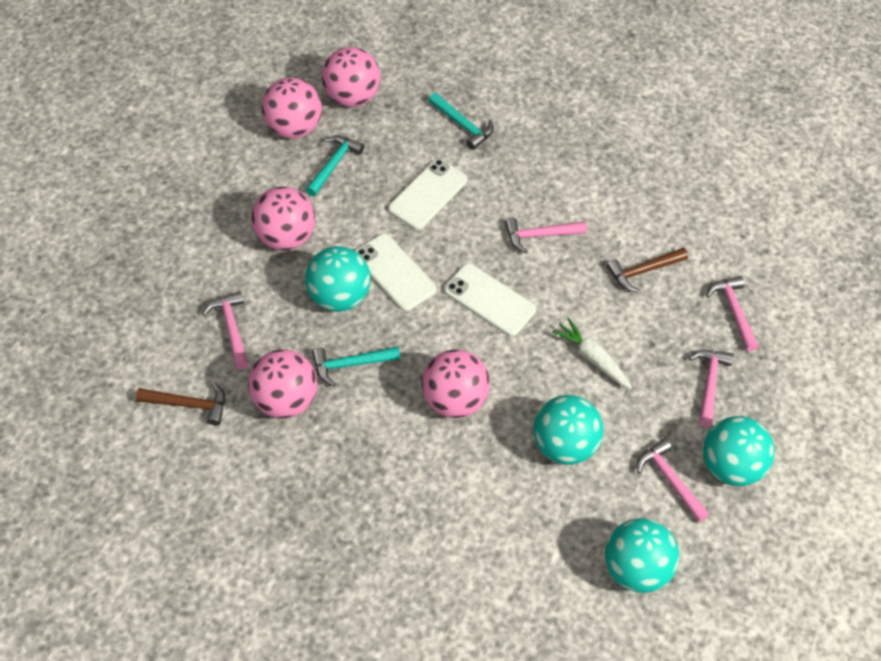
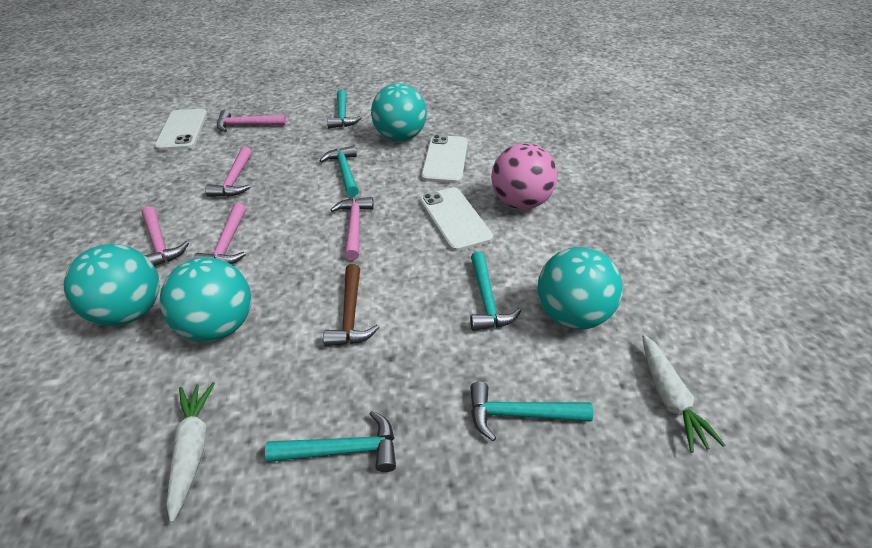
brown hammer: [136,382,225,426] [607,248,688,293] = 2 -> [323,264,379,346] = 1
pink ball: [248,350,318,418] [251,187,315,250] [261,78,322,139] [322,47,380,107] [422,350,490,418] = 5 -> [491,143,558,210] = 1
turquoise hammer: [305,135,364,196] [312,346,400,387] [428,93,494,150] = 3 -> [265,410,396,472] [319,145,359,197] [327,89,362,129] [470,252,521,331] [470,382,593,441] = 5
white carrot: [552,318,632,389] = 1 -> [166,382,215,523] [642,335,725,453] = 2

